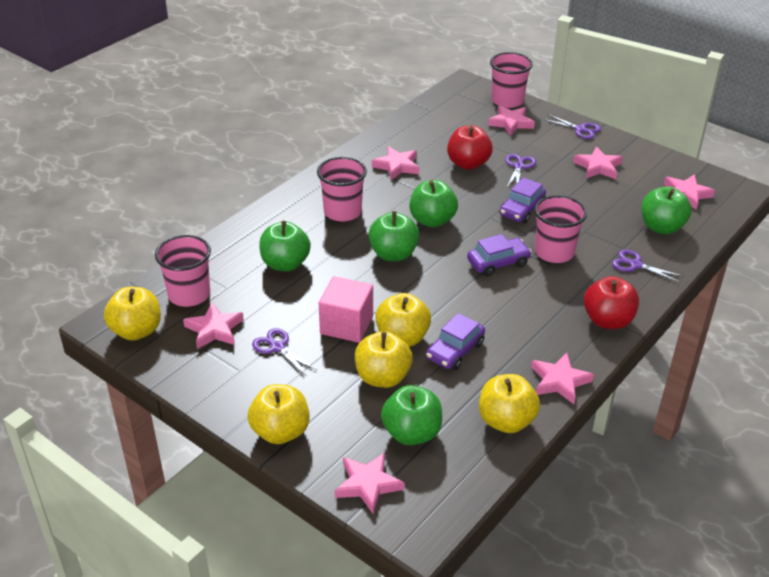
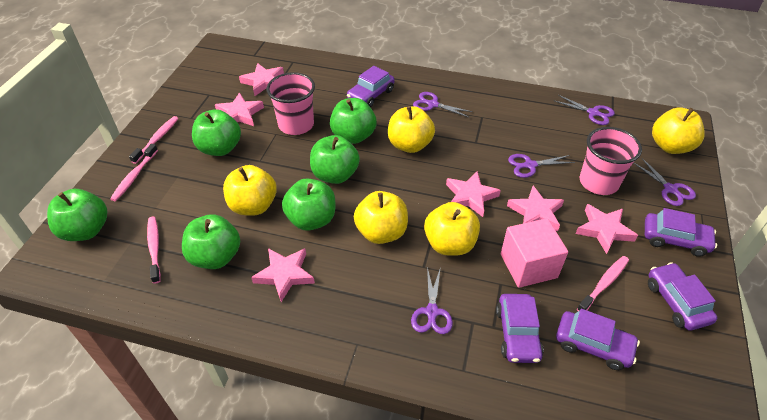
green apple: [259,221,311,272] [368,211,419,261] [381,385,442,445] [409,180,458,228] [641,187,692,234] = 5 -> [47,189,107,241] [182,214,240,269] [192,109,241,156] [282,178,335,231] [310,135,360,184] [330,98,377,144] = 6
pink cup: [155,235,211,307] [317,157,367,222] [490,52,533,108] [534,195,587,263] = 4 -> [267,72,315,135] [580,127,642,195] = 2
pink star: [183,303,244,349] [335,453,404,514] [372,146,419,180] [488,105,535,136] [531,353,594,404] [573,146,623,179] [664,174,715,210] = 7 -> [215,93,264,126] [239,63,284,96] [251,248,315,302] [446,171,501,217] [507,186,564,231] [575,204,638,254] = 6
pink toothbrush: none = 0 -> [110,144,158,201] [129,116,178,164] [147,217,161,284] [577,256,629,311] = 4
purple car: [426,313,485,370] [467,234,532,277] [499,178,546,223] = 3 -> [347,66,395,107] [496,294,544,363] [556,309,640,370] [645,208,717,257] [648,262,717,331] = 5
purple scissors: [252,328,317,376] [505,154,536,187] [543,114,601,139] [612,249,684,283] = 4 -> [411,267,453,334] [413,92,473,117] [508,154,575,178] [553,95,615,125] [633,158,696,206] = 5
red apple: [447,126,493,170] [584,276,639,329] = 2 -> none = 0

